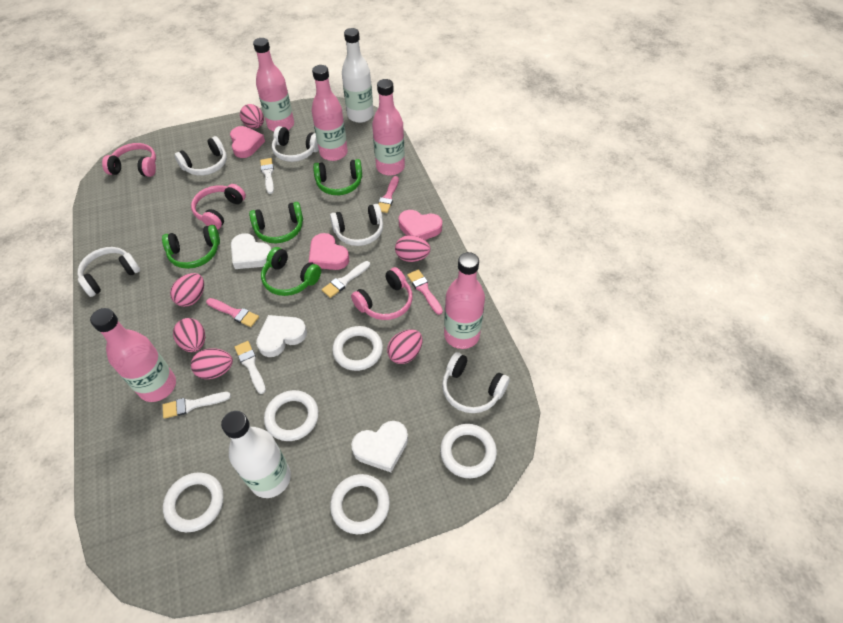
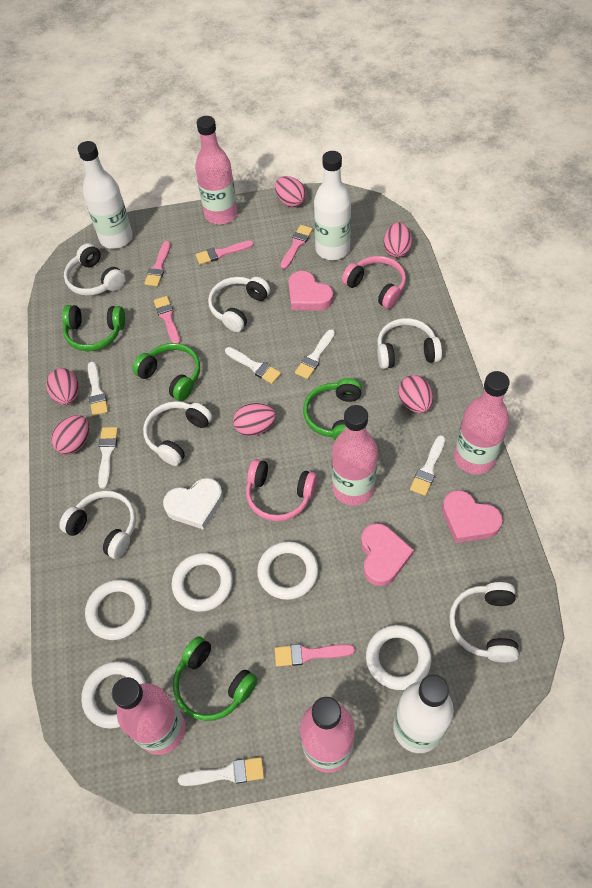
pink brush: [206,298,259,327] [378,176,399,213] [407,269,443,315] = 3 -> [144,241,171,287] [154,296,180,344] [195,241,254,265] [275,644,355,667] [280,225,313,269] = 5
pink headphones: [102,143,156,177] [191,184,246,230] [351,267,413,320] = 3 -> [246,459,317,522] [342,256,406,309] = 2
white bottle: [221,411,291,498] [342,28,374,123] = 2 -> [78,141,133,249] [314,151,351,260] [393,675,454,753] = 3
white brush: [163,392,231,419] [235,341,266,394] [260,158,274,194] [322,261,370,298] = 4 -> [88,362,108,416] [98,427,118,489] [178,757,264,786] [225,347,281,384] [295,329,335,379] [410,435,445,496] = 6
white headphones: [77,247,140,297] [174,136,227,176] [272,126,319,162] [330,204,383,246] [442,352,510,413] = 5 -> [59,491,136,559] [64,243,125,296] [143,401,212,466] [208,277,270,332] [377,318,442,369] [449,582,519,663] = 6
white heart: [231,233,271,269] [256,315,307,357] [351,421,408,472] = 3 -> [163,478,223,530] = 1

